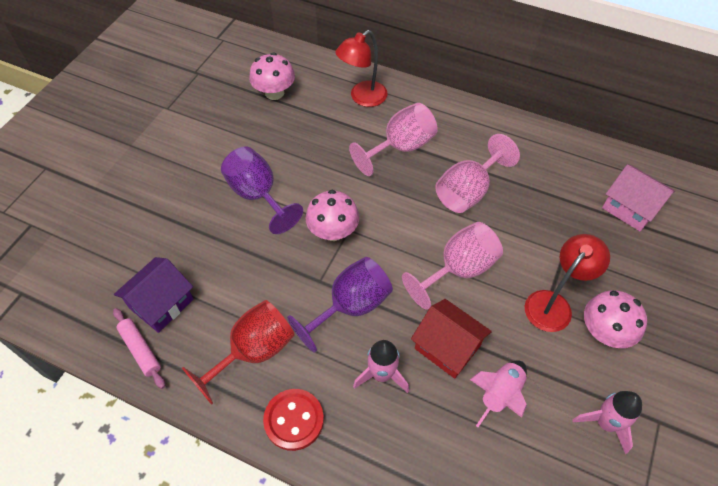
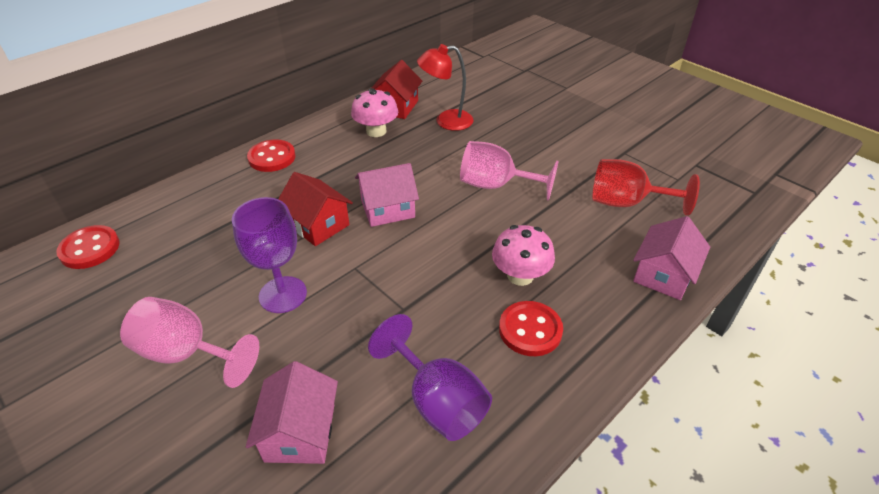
pink goblet: [349,103,438,176] [402,222,503,310] [435,134,520,213] = 3 -> [120,297,259,388] [460,141,559,201] = 2
pink house: [602,164,675,232] = 1 -> [246,361,338,464] [355,163,419,227] [633,216,710,300] = 3
pink mushroom: [249,52,295,100] [305,190,359,241] [584,290,647,348] = 3 -> [351,88,398,137] [492,225,555,286] = 2
pink rocket: [353,340,409,393] [470,360,527,427] [572,391,642,454] = 3 -> none = 0
pink rolling pin: [113,308,165,389] = 1 -> none = 0
purple house: [114,257,193,333] = 1 -> none = 0
red button: [263,389,324,451] = 1 -> [56,225,120,269] [247,139,296,172] [499,301,563,356] = 3
red house: [411,299,492,379] = 1 -> [278,172,353,246] [372,60,422,119] = 2
red lamp: [335,30,388,107] [525,234,610,332] = 2 -> [417,44,473,131] = 1

